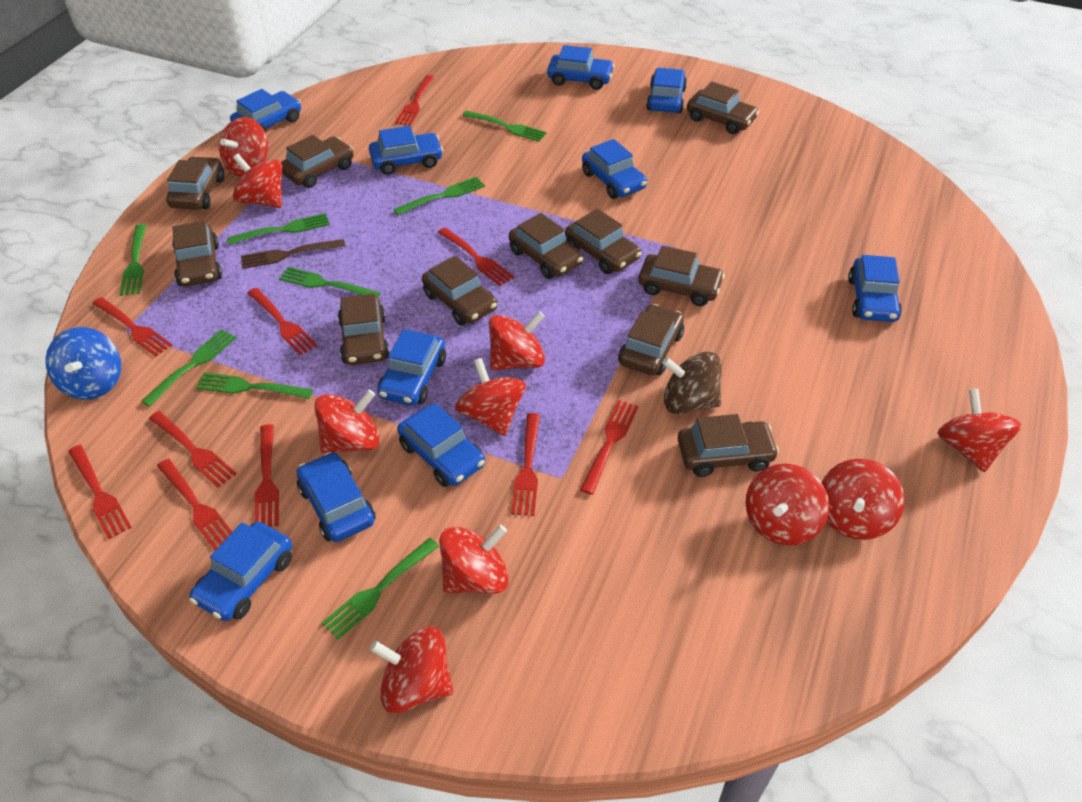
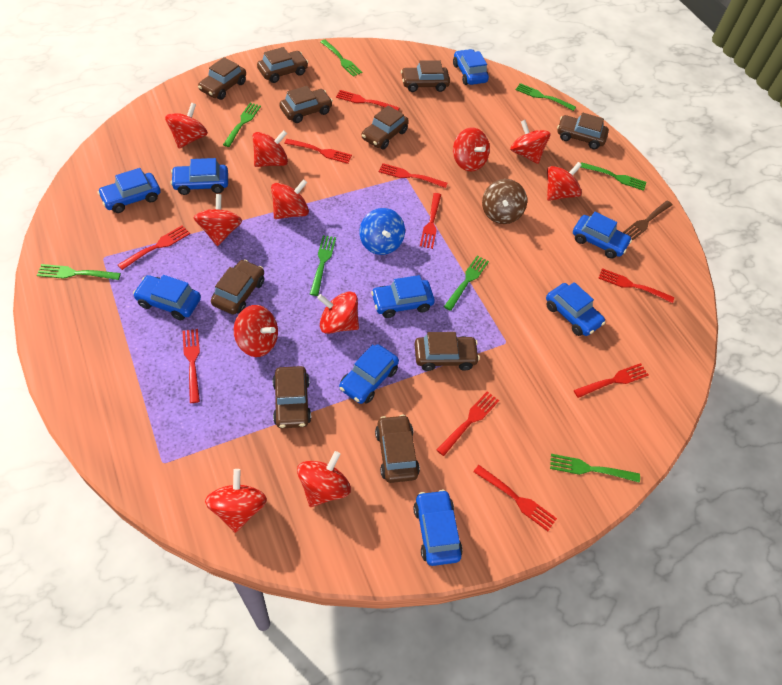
blue car: [189,522,292,621] [230,89,301,133] [296,452,376,542] [369,126,443,175] [377,329,446,406] [397,403,485,487] [547,45,615,90] [582,139,647,199] [646,68,687,113] [848,255,902,322] = 10 -> [98,168,160,213] [133,275,201,320] [171,158,228,195] [339,344,399,404] [371,275,435,318] [413,489,463,566] [453,49,489,85] [546,282,605,336] [573,212,632,259] = 9
brown car: [166,156,225,210] [172,221,222,286] [281,135,353,188] [338,293,390,365] [422,256,497,326] [509,213,583,279] [565,209,641,274] [618,304,684,375] [638,246,725,306] [678,414,779,477] [687,82,759,134] = 11 -> [198,57,246,100] [211,260,264,315] [257,47,308,83] [272,366,311,428] [280,86,333,123] [362,105,409,149] [375,414,420,483] [401,60,450,92] [414,332,480,371] [557,113,609,149] = 10
red spinning top: [219,117,268,177] [233,154,282,208] [314,390,380,454] [370,626,453,714] [439,525,509,594] [455,358,526,436] [489,311,545,371] [746,464,829,546] [821,459,905,540] [937,389,1021,472] = 10 -> [165,102,208,149] [194,194,242,246] [205,469,267,533] [234,305,278,357] [252,130,288,167] [271,179,309,219] [297,451,351,507] [317,292,359,334] [453,127,490,171] [510,120,550,164] [547,162,582,201] = 11

